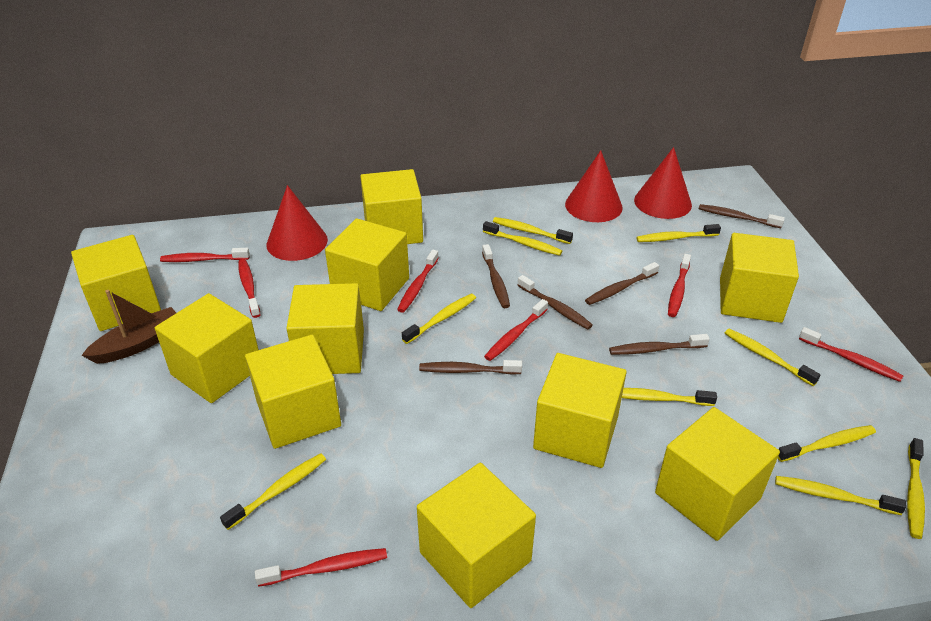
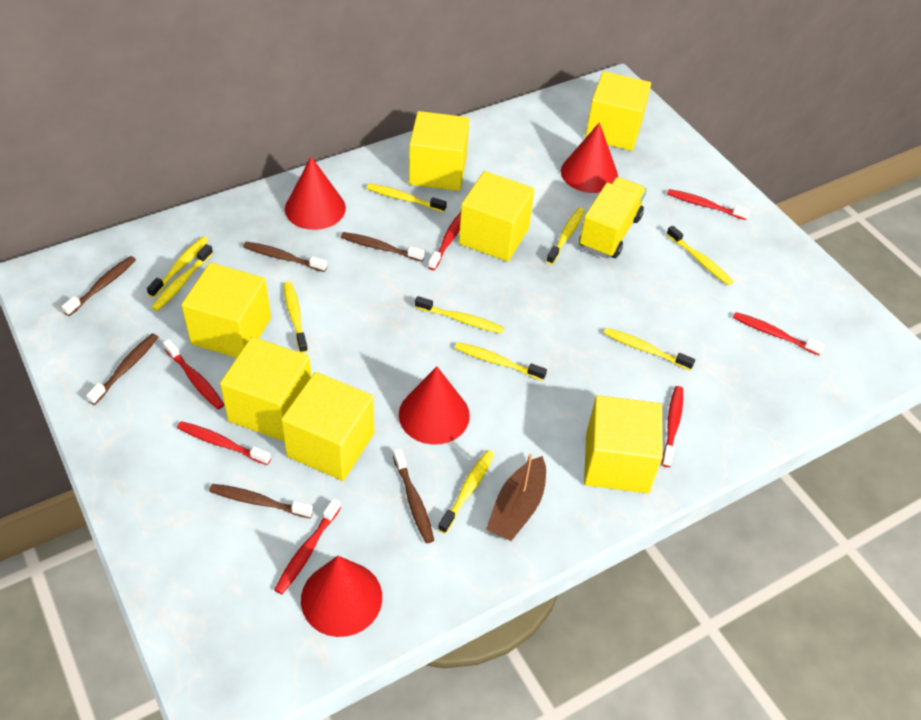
red cone: [267,185,328,261] [565,150,623,222] [634,147,692,219] = 3 -> [285,157,346,230] [301,556,382,637] [399,366,470,445] [561,122,618,193] = 4
yellow cube: [71,235,161,331] [155,293,259,403] [245,335,341,449] [286,283,364,374] [325,218,409,311] [360,169,423,244] [417,463,536,608] [533,353,627,468] [655,407,780,541] [720,233,799,323] = 10 -> [181,263,271,358] [220,337,312,441] [281,372,374,481] [409,111,469,191] [459,171,535,262] [584,395,663,493] [585,71,651,151] = 7
yellow truck: none = 0 -> [579,177,647,258] = 1

